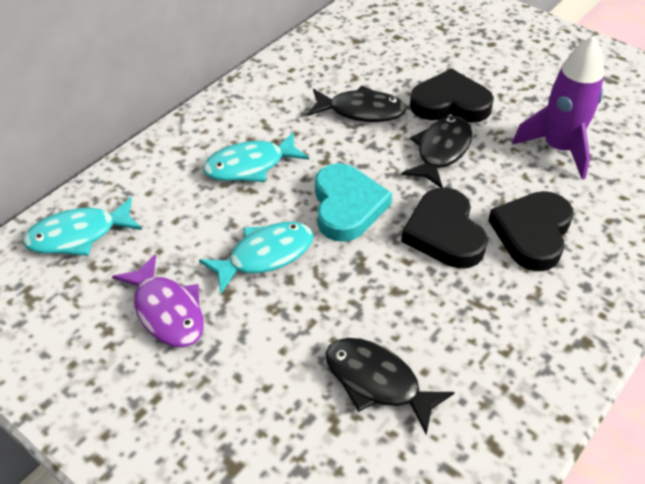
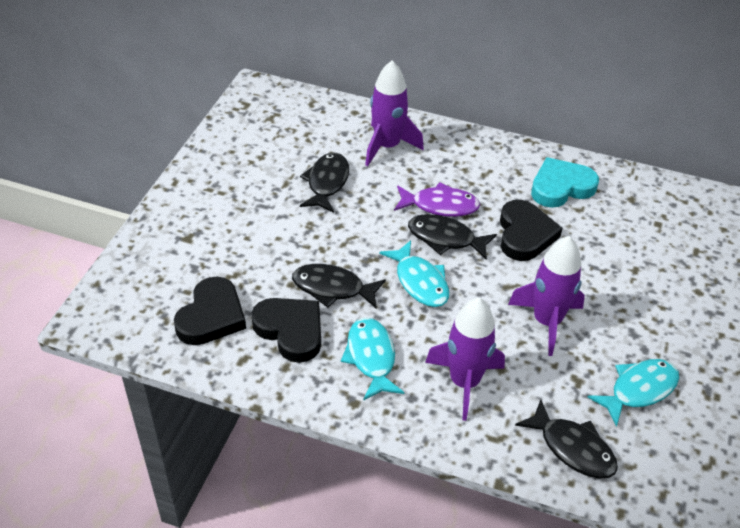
black fish: [307,86,406,122] [325,338,455,435] [402,116,472,188] = 3 -> [292,264,386,309] [300,153,349,213] [408,214,497,260] [515,399,618,479] = 4
purple rocket: [512,36,604,180] = 1 -> [365,61,424,166] [425,298,505,421] [508,236,585,356] = 3

